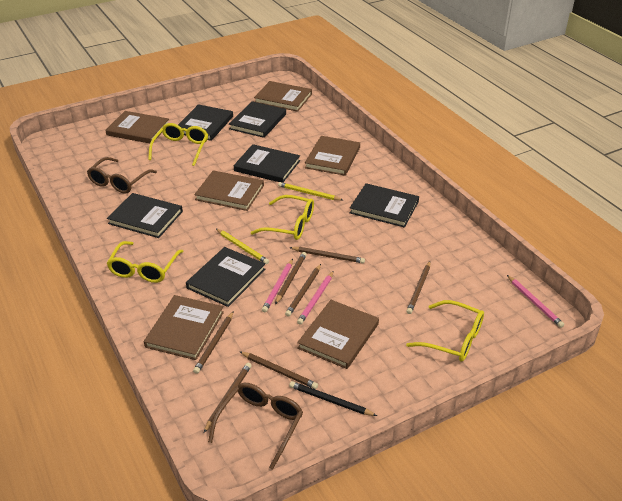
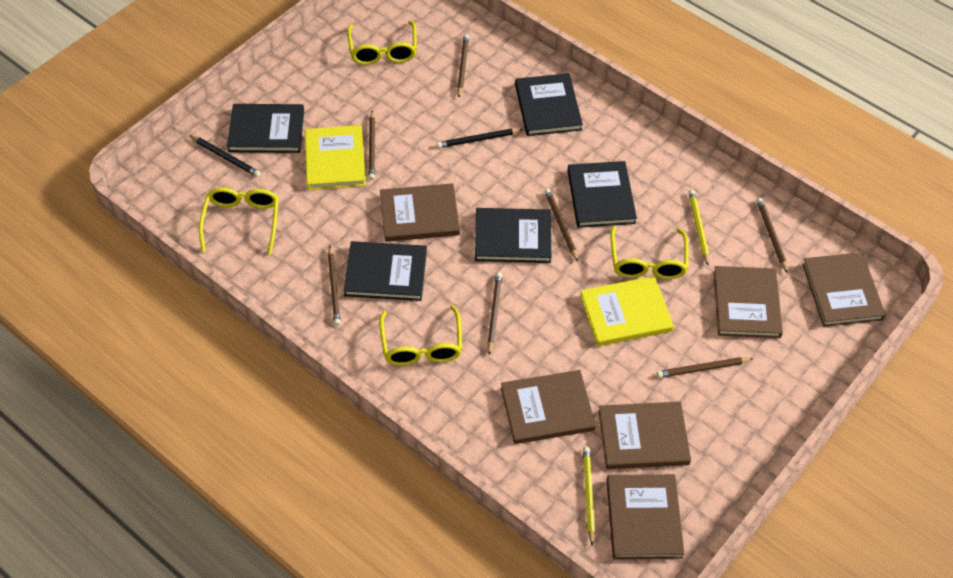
black book: [107,193,183,238] [178,104,233,141] [186,247,265,307] [229,101,286,138] [234,144,300,183] [350,183,419,228] = 6 -> [227,104,304,153] [344,241,427,301] [475,208,551,263] [515,73,583,136] [567,161,637,228] = 5
black pencil: [289,381,377,416] = 1 -> [190,135,260,177] [437,129,524,148] = 2
brown glasses: [87,157,157,194] [208,383,303,470] = 2 -> none = 0
pink pencil: [262,259,293,312] [297,271,334,325] [507,275,564,328] = 3 -> none = 0
yellow book: none = 0 -> [305,125,366,190] [580,276,674,346] = 2

